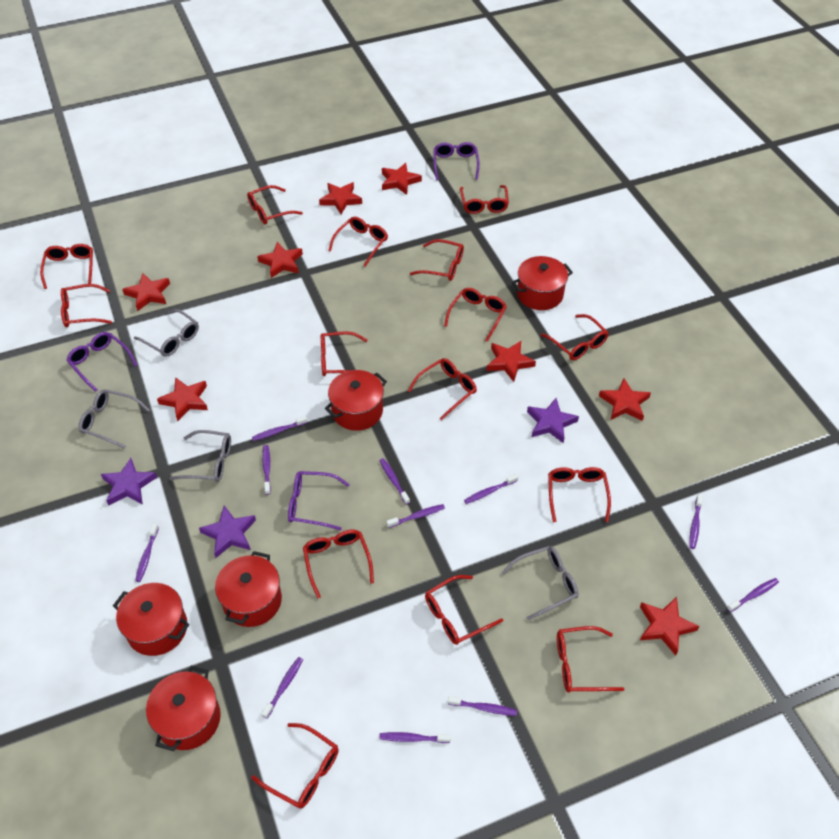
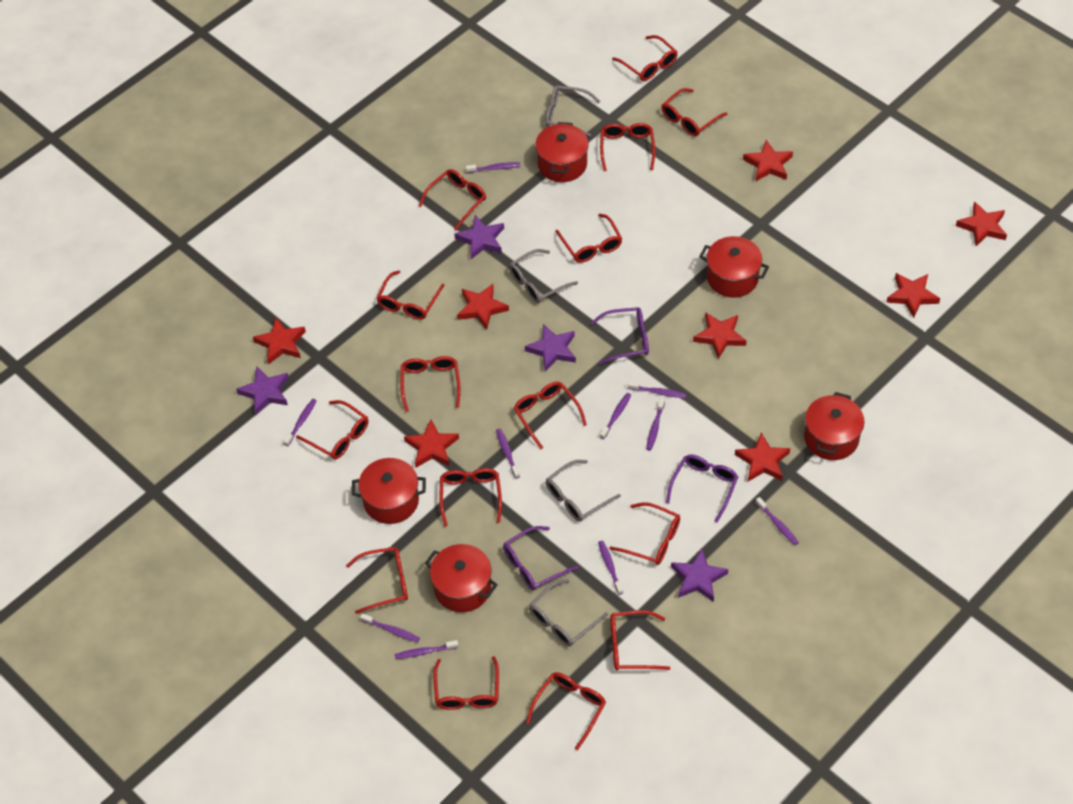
purple star: [101,458,157,506] [199,506,256,558] [527,398,579,443] = 3 -> [236,367,289,415] [454,215,504,259] [525,324,576,372] [671,549,728,602] = 4
purple toothbrush: [135,524,159,582] [252,416,307,441] [262,445,271,495] [262,657,303,718] [379,458,410,505] [379,732,451,743] [387,504,445,528] [448,696,517,716] [464,474,518,504] [689,494,703,549] [727,578,779,612] = 11 -> [283,399,317,446] [360,613,420,643] [394,640,458,659] [466,162,520,173] [496,429,520,479] [598,541,623,595] [600,393,631,439] [627,381,686,398] [646,398,665,451] [756,497,799,545] = 10

